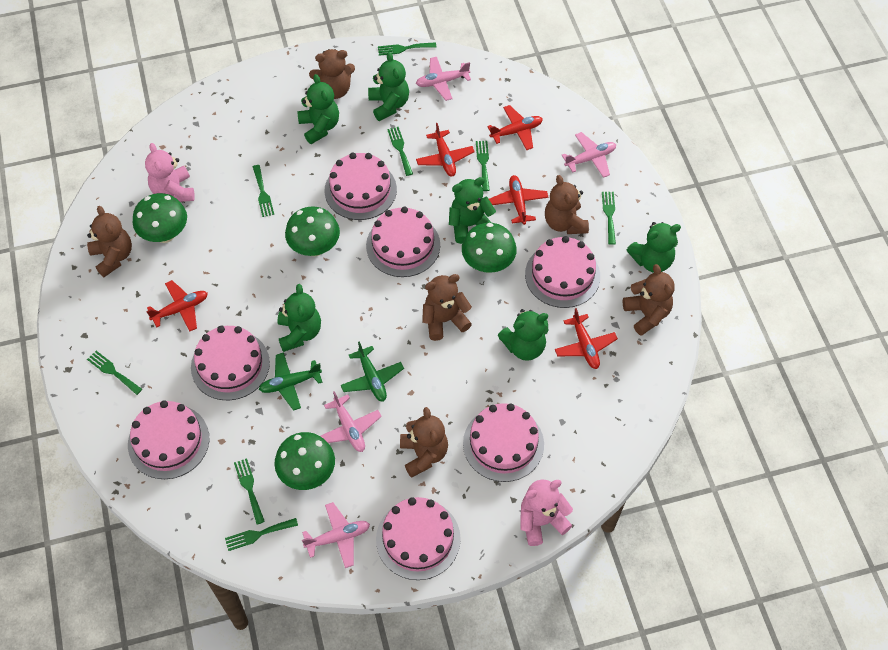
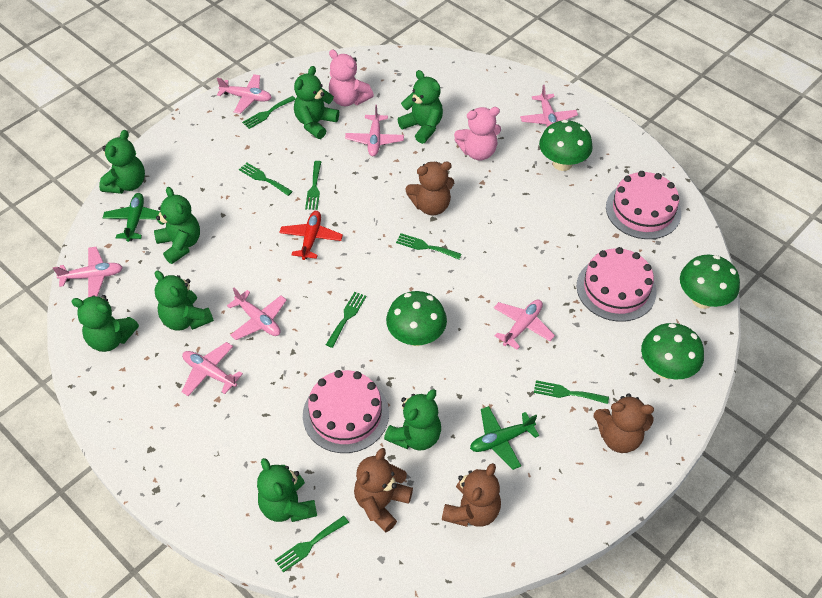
brown teddy bear: [87,206,132,277] [309,49,355,99] [400,407,448,478] [422,274,472,341] [545,175,589,234] [623,264,674,336] = 6 -> [354,448,413,532] [406,161,454,216] [442,463,501,527] [593,393,654,453] = 4
green fork: [87,351,142,395] [225,518,298,551] [234,458,265,524] [253,165,274,217] [378,42,437,56] [387,127,413,176] [476,141,490,191] [602,192,616,245] = 8 -> [239,163,293,196] [242,96,296,129] [275,516,349,572] [305,161,321,210] [326,292,366,348] [396,233,462,259] [534,380,609,404] = 7
green teddy bear: [277,284,321,352] [297,74,339,144] [368,52,409,121] [449,177,496,244] [498,309,548,361] [627,222,681,272] = 6 -> [71,295,139,352] [99,130,145,194] [154,187,200,264] [155,270,214,331] [257,458,317,522] [294,66,339,139] [384,389,441,451] [397,70,443,144] = 8
pink cake: [128,400,209,479] [191,326,270,400] [325,153,397,220] [366,206,440,277] [376,497,461,580] [463,403,544,482] [525,236,600,308] = 7 -> [303,370,389,453] [576,247,657,322] [606,171,681,239] = 3
pink plane: [302,502,370,568] [321,391,382,452] [416,57,471,101] [561,132,616,178] = 4 -> [53,247,123,297] [181,342,243,396] [217,74,272,114] [227,288,287,340] [345,105,404,156] [494,299,555,350] [520,85,578,127] = 7
red plane: [146,280,208,331] [416,123,475,176] [487,105,543,150] [489,175,549,225] [555,308,618,369] = 5 -> [279,211,343,260] = 1

